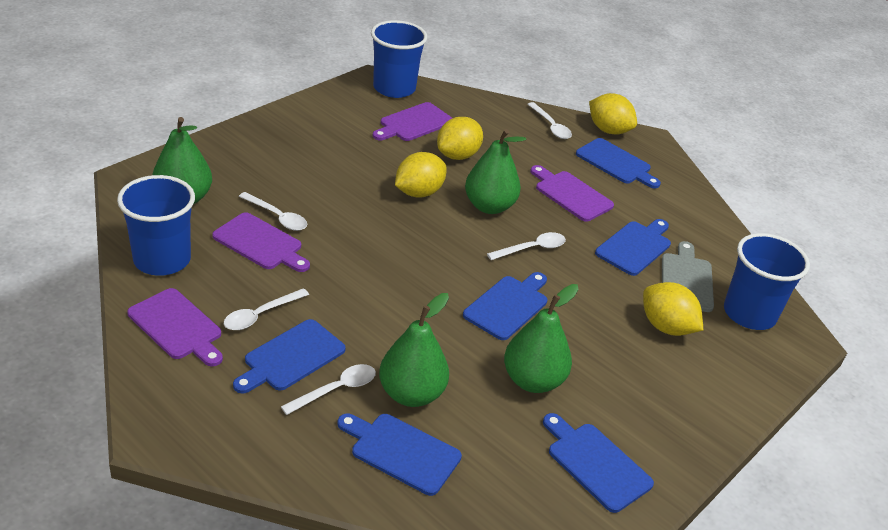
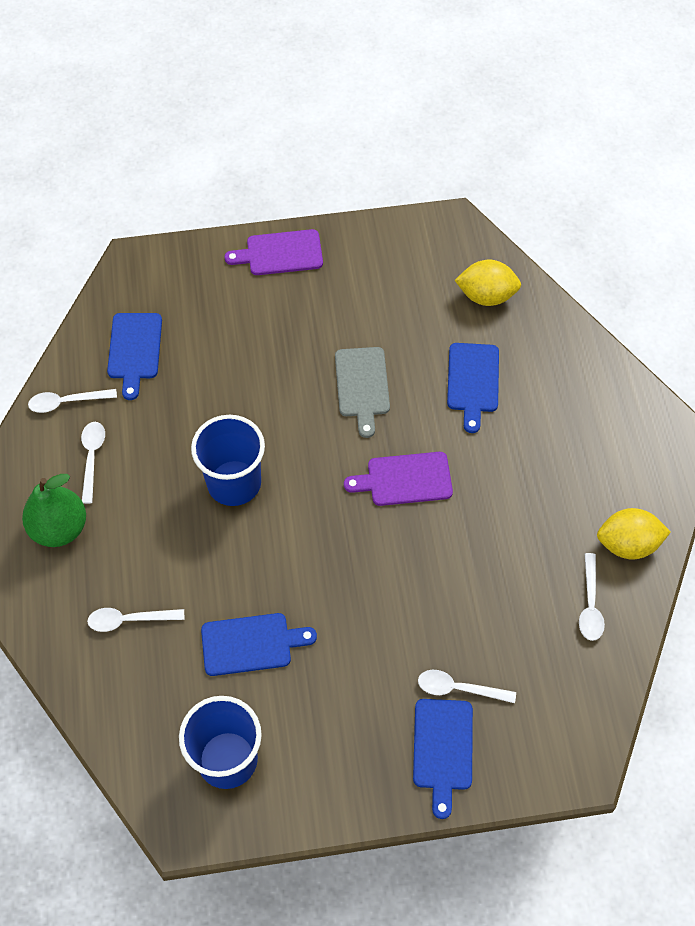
blue cup: [117,175,195,276] [371,20,427,98] [724,233,810,330] = 3 -> [179,696,262,789] [191,415,265,506] = 2
blue cutting board: [233,319,346,394] [338,413,462,496] [463,272,547,340] [543,413,654,513] [576,138,661,188] [595,219,671,276] = 6 -> [107,313,162,400] [201,613,317,676] [413,699,473,819] [447,343,499,433] = 4
green pear: [152,117,212,204] [379,293,449,407] [465,129,526,214] [504,284,579,393] = 4 -> [22,474,86,547] = 1
purple cutting board: [127,288,223,366] [212,212,310,272] [373,102,453,141] [530,165,614,222] = 4 -> [224,229,323,275] [344,452,453,506] = 2
yellow lemon: [395,152,447,198] [437,117,483,160] [589,93,637,135] [643,282,703,336] = 4 -> [455,260,521,306] [597,508,671,559] = 2

